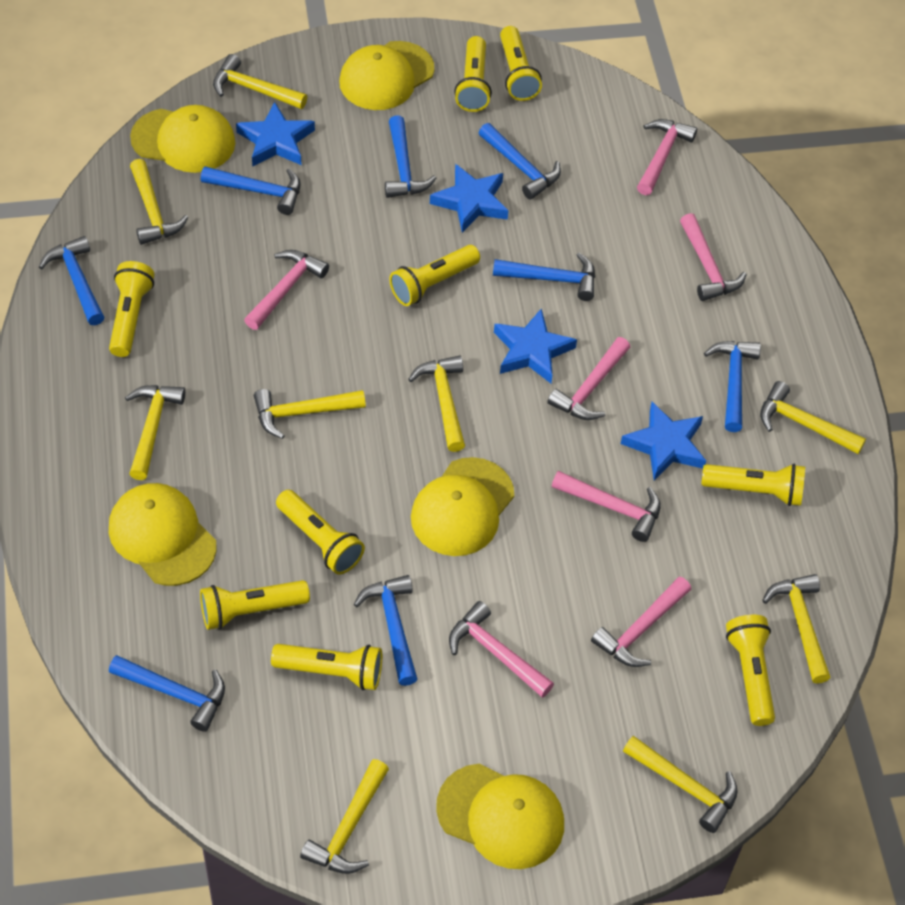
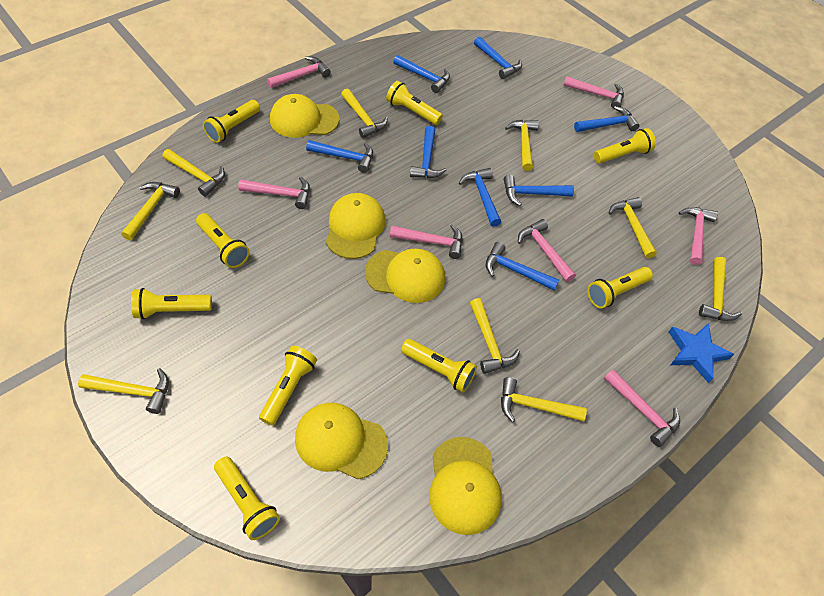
blue star: [236,102,315,167] [430,164,508,233] [494,308,577,383] [621,402,706,481] = 4 -> [669,323,734,383] = 1

